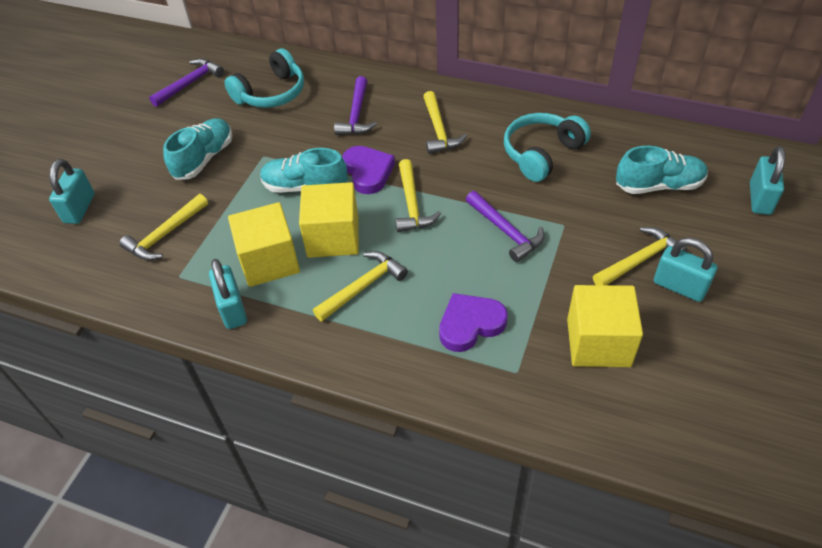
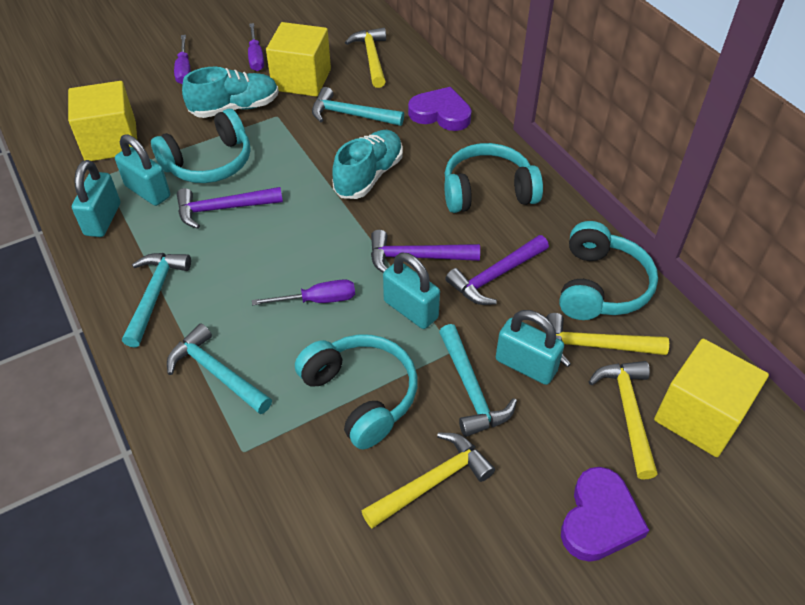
purple screwdriver: none = 0 -> [174,35,191,84] [248,23,264,71] [252,279,355,305] = 3
turquoise hammer: none = 0 -> [122,253,191,348] [167,324,272,414] [312,87,404,126] [439,324,517,437] = 4
turquoise headphones: [224,48,304,108] [504,113,591,182] = 2 -> [151,109,250,183] [295,335,417,449] [444,143,543,213] [559,221,658,320] = 4
turquoise shoe: [163,118,232,180] [260,148,348,193] [616,146,708,194] = 3 -> [182,67,279,118] [332,130,403,199] = 2
yellow hammer: [119,194,208,261] [313,251,408,322] [396,159,441,232] [423,91,467,154] [593,227,687,285] = 5 -> [345,28,386,88] [362,433,495,528] [546,313,669,367] [589,361,658,479] = 4

